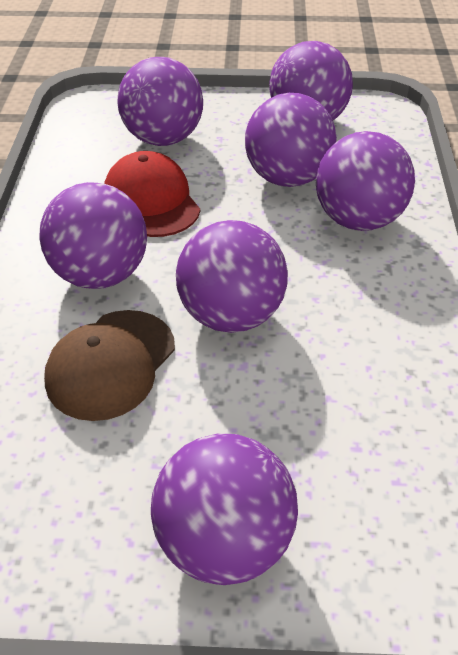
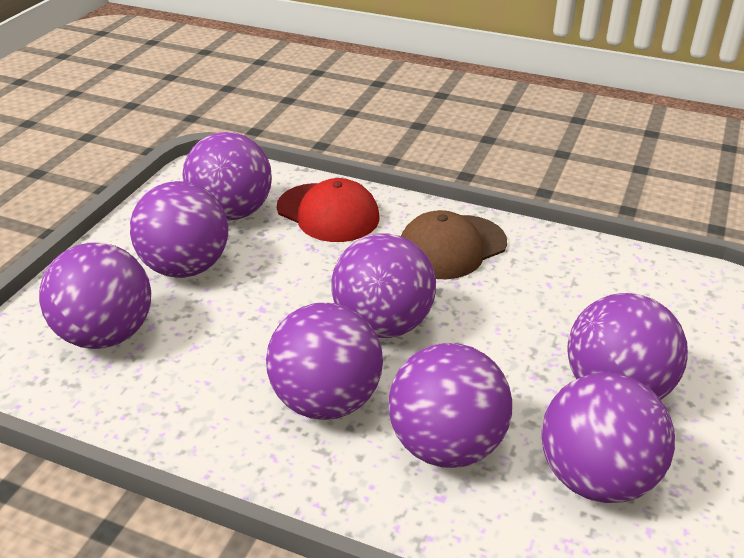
purple ball: [39,182,147,289] [117,57,203,146] [151,434,298,585] [176,220,288,333] [245,93,337,187] [269,41,353,120] [316,131,415,231] = 7 -> [39,243,151,349] [130,181,228,278] [182,132,272,221] [266,303,383,420] [331,233,436,338] [388,343,512,468] [541,372,675,503] [567,293,688,400] = 8

